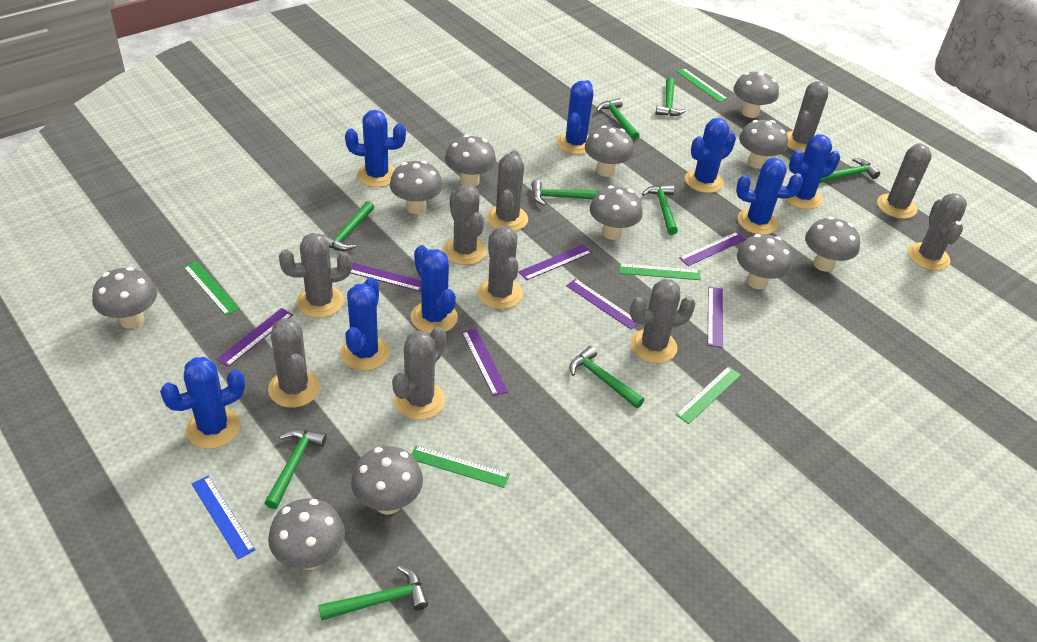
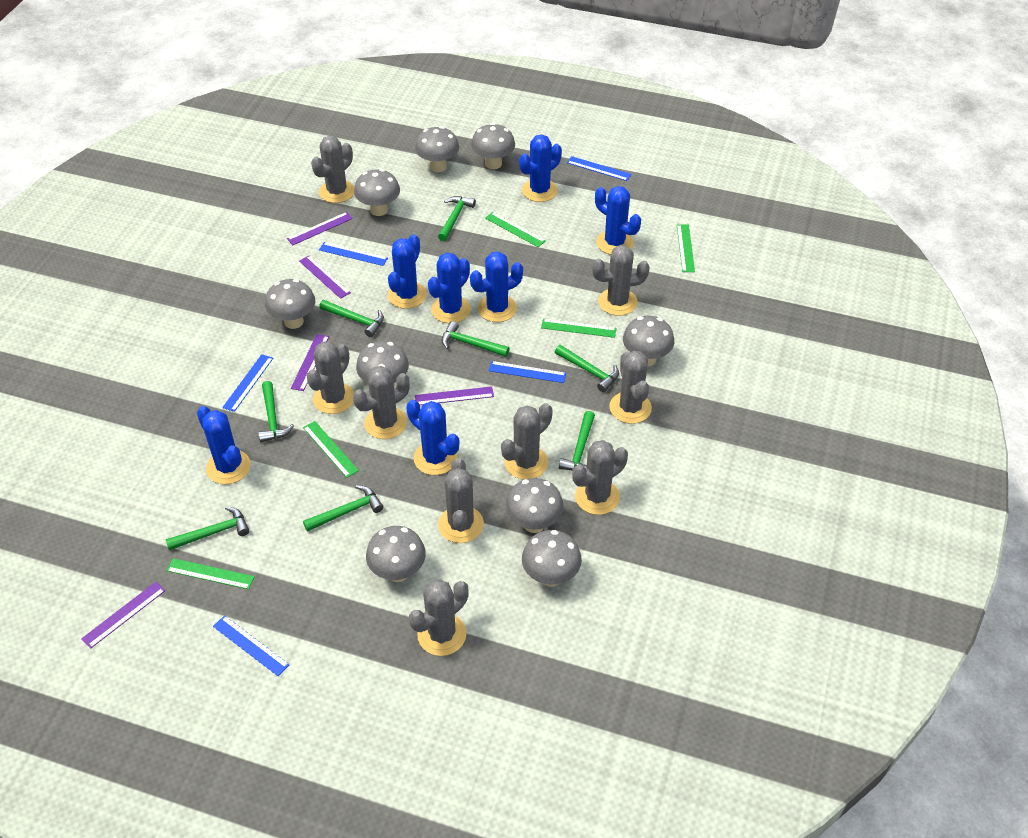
blue cactus: [160,357,245,449] [340,277,390,371] [345,110,406,187] [411,245,458,334] [557,80,594,154] [685,118,736,193] [736,158,803,234] [785,134,840,209] = 8 -> [197,406,251,484] [388,234,427,309] [406,400,459,475] [428,253,471,323] [470,252,523,322] [519,134,562,202] [595,186,641,255] = 7
blue ruler: [192,475,255,559] = 1 -> [213,615,289,676] [222,354,273,412] [319,242,388,266] [489,361,566,383] [567,156,632,181] = 5
green hammer: [265,429,327,509] [318,566,428,621] [322,201,374,251] [531,180,600,206] [570,346,644,408] [596,98,639,141] [642,185,678,235] [656,78,686,116] [820,158,880,183] = 9 -> [166,506,249,551] [258,381,294,442] [303,485,383,532] [319,300,384,337] [438,196,476,241] [442,321,510,357] [555,345,619,392] [559,411,595,470] = 8
grey cactus: [268,318,320,408] [279,233,352,318] [392,327,446,420] [443,184,487,265] [477,226,523,309] [486,150,528,231] [630,279,696,363] [787,81,828,153] [877,143,932,219] [908,193,967,271] = 10 -> [307,341,354,414] [311,135,355,203] [353,366,409,439] [409,579,469,656] [438,458,484,543] [501,403,553,479] [572,440,628,515] [592,245,650,316] [609,351,652,424] = 9
grey mushroom: [92,267,157,328] [268,498,345,570] [351,446,423,515] [390,160,443,214] [445,135,496,187] [585,126,634,177] [590,186,643,240] [733,71,779,118] [737,234,793,289] [739,120,788,169] [805,217,860,272] = 11 -> [265,279,315,329] [354,169,400,216] [356,341,409,387] [366,526,426,582] [415,126,459,172] [471,123,515,169] [506,478,564,533] [522,530,582,587] [623,316,674,366] = 9
purple ruler: [216,308,293,367] [351,262,421,292] [462,328,508,396] [518,245,592,281] [566,279,638,329] [679,232,746,266] [708,287,723,348] = 7 -> [81,582,165,649] [287,212,353,245] [291,334,329,391] [299,256,351,299] [415,386,494,405] = 5

